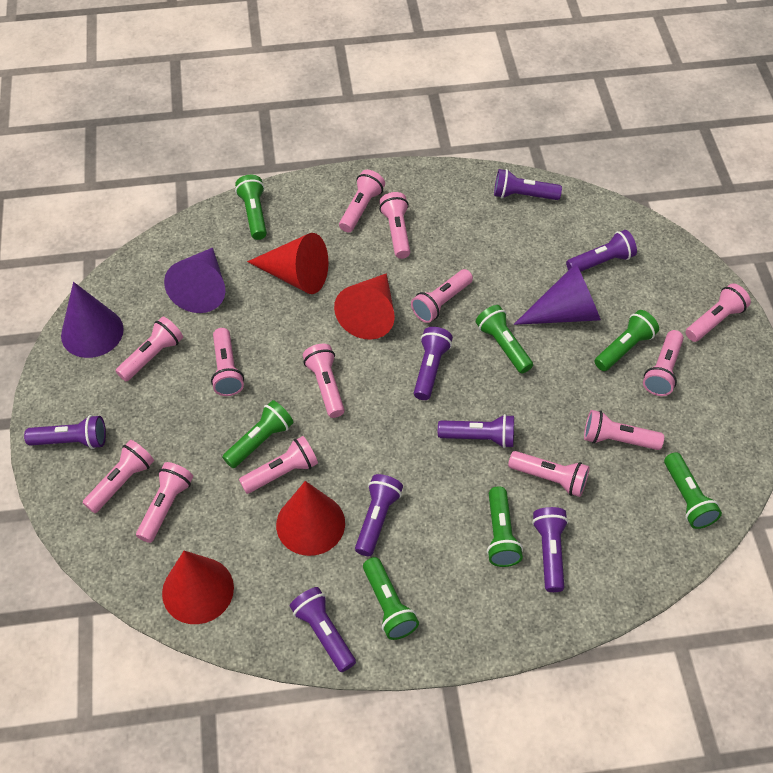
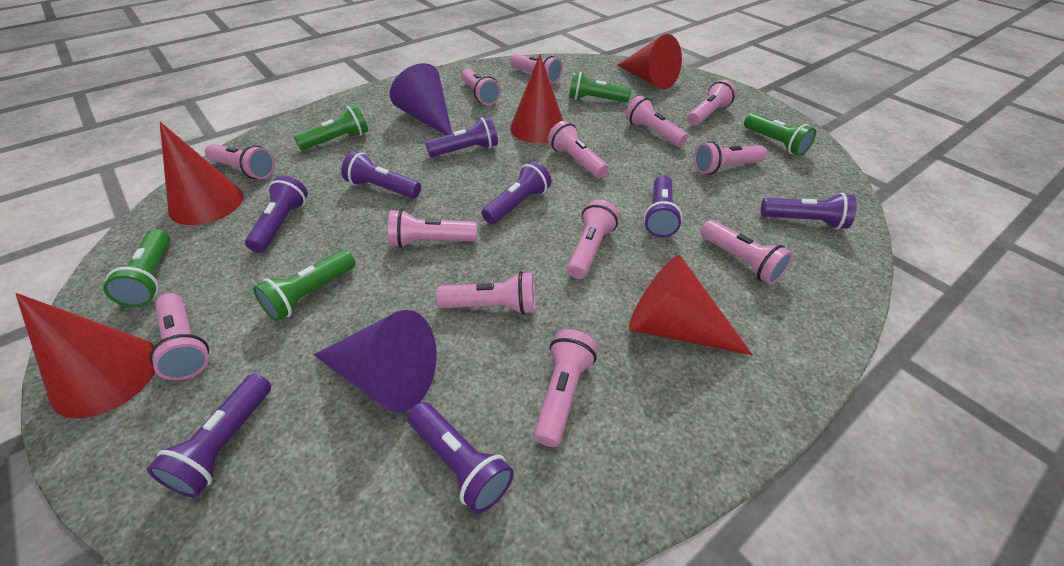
green flashlight: [222,400,294,468] [235,175,267,240] [363,557,419,640] [476,305,533,373] [487,486,523,567] [594,310,659,371] [664,452,722,529] = 7 -> [103,229,170,307] [253,250,356,321] [294,105,368,150] [569,72,631,102] [744,113,816,156] = 5
purple cone: [61,282,124,358] [164,247,225,313] [513,263,601,325] = 3 -> [313,310,437,413] [390,63,452,135] = 2
red cone: [162,551,234,624] [247,233,328,294] [276,481,345,556] [334,273,395,340] = 4 -> [15,293,155,418] [160,122,243,225] [510,54,563,143] [617,34,682,90] [629,255,753,355] = 5

